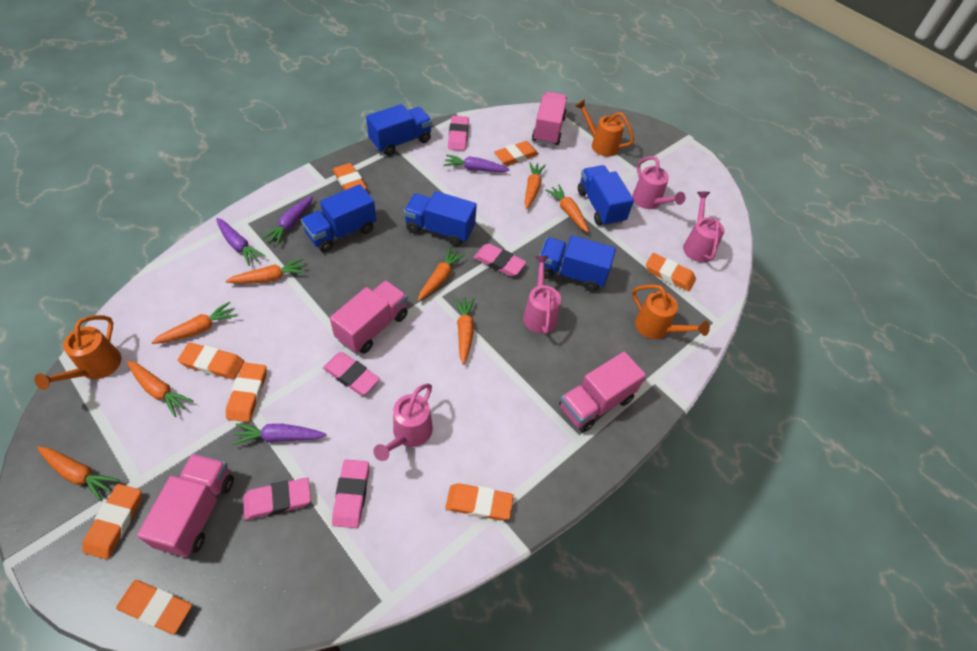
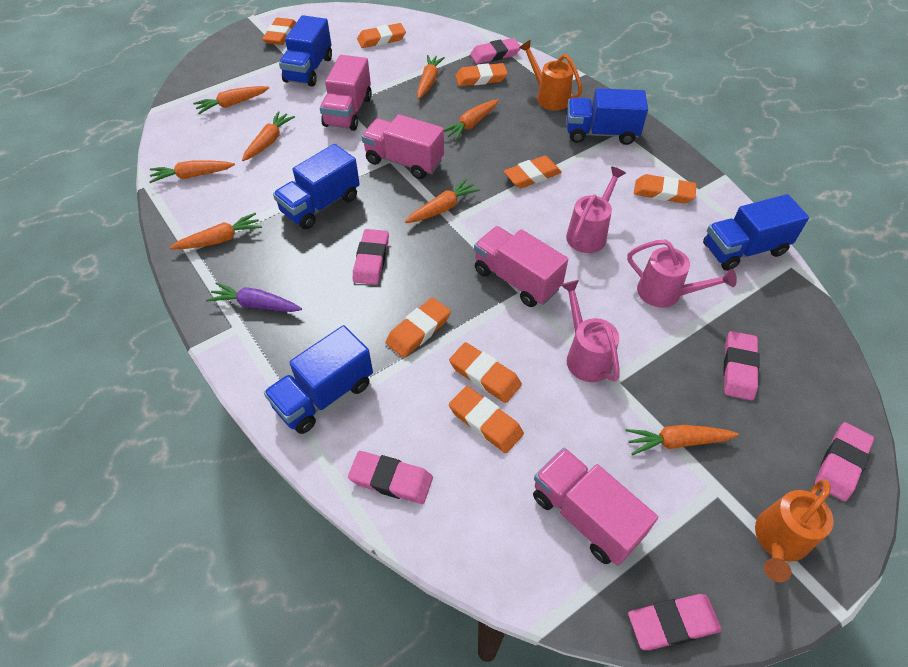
orange watering can: [34,315,121,390] [575,99,634,156] [632,284,710,339] = 3 -> [519,40,583,110] [755,479,834,582] = 2
pink eraser: [243,477,311,520] [323,352,380,395] [332,459,369,528] [448,116,469,151] [474,243,526,277] = 5 -> [348,451,433,504] [353,229,389,285] [470,38,520,64] [628,594,722,650] [723,331,759,400] [815,422,874,501] = 6
pink watering can: [373,383,433,461] [523,256,561,334] [632,156,685,209] [683,192,724,262] = 4 -> [561,280,620,382] [566,167,626,253] [627,240,737,308] = 3
purple carrot: [216,218,265,266] [232,423,327,445] [262,196,313,246] [444,154,510,172] = 4 -> [206,282,302,312] = 1

